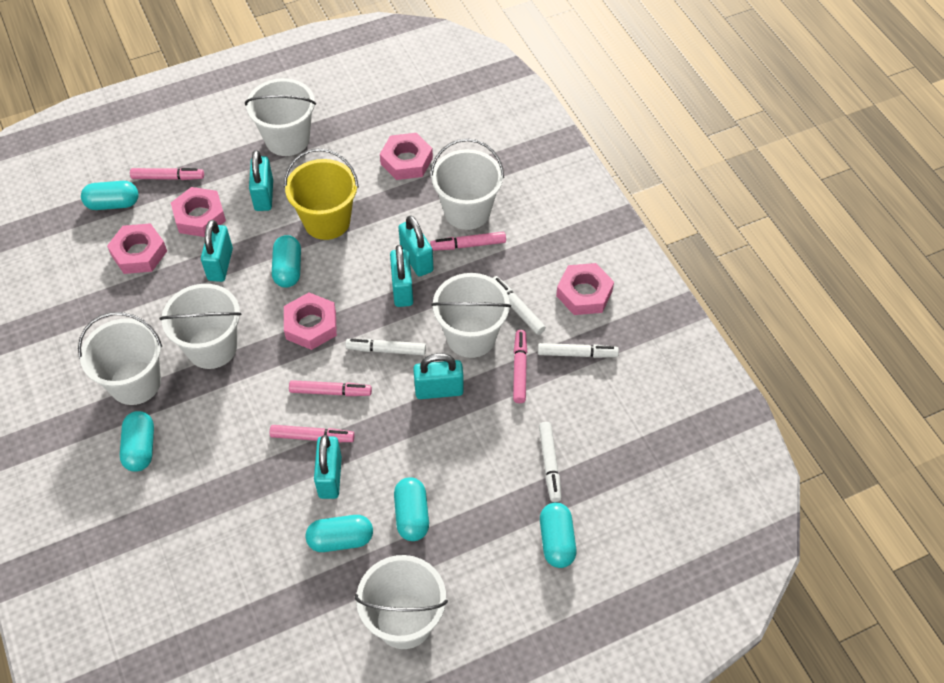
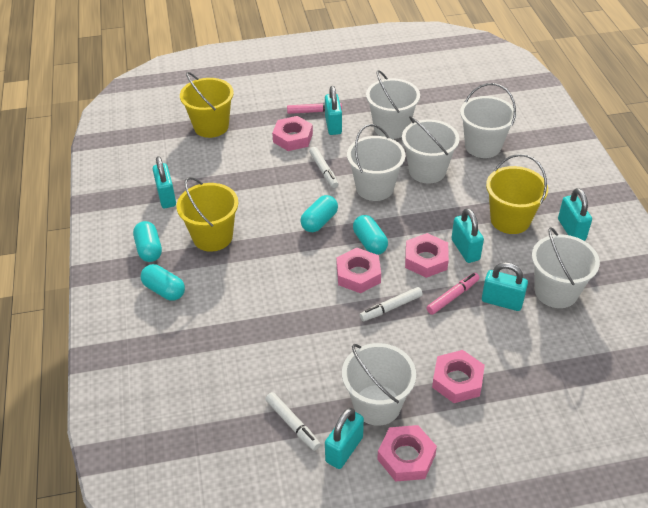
pink marker: [130,168,204,180] [270,425,355,442] [289,380,372,396] [430,232,506,251] [513,330,527,403] = 5 -> [287,103,342,114] [426,273,480,315] = 2
turquoise capsule: [81,181,139,210] [120,411,154,472] [272,235,301,288] [306,515,373,552] [394,477,429,541] [540,503,576,568] = 6 -> [133,221,162,262] [141,264,185,301] [300,195,338,232] [353,215,388,255] = 4
white marker: [345,339,426,355] [493,276,546,335] [538,343,619,358] [539,422,561,502] = 4 -> [265,392,321,451] [309,147,338,188] [360,287,423,321] = 3
yellow bucket: [284,148,359,240] = 1 -> [176,177,238,252] [180,72,234,138] [486,154,548,234] = 3

